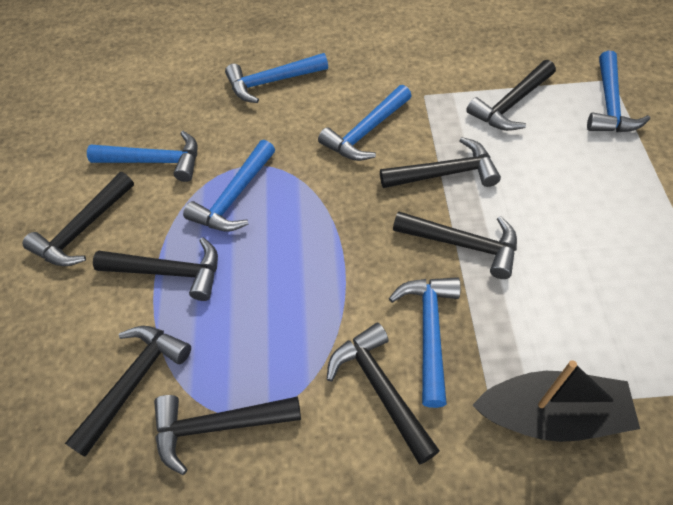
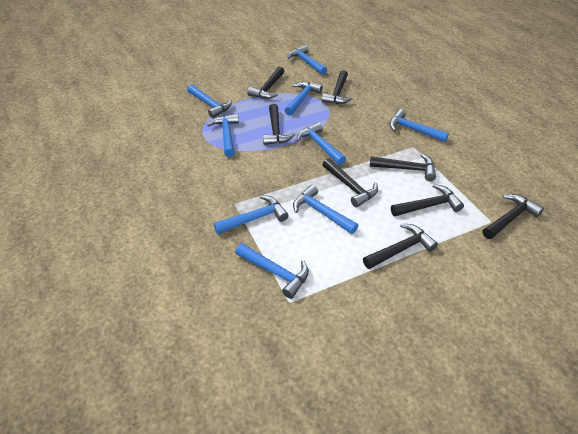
black boat: [472,360,640,442] = 1 -> none = 0
blue hammer: [87,131,197,182] [183,140,275,232] [225,53,328,103] [318,85,411,161] [389,277,461,408] [587,51,650,133] = 6 -> [187,84,232,118] [207,114,239,157] [214,195,289,234] [235,243,309,299] [284,82,323,116] [288,45,327,75] [293,185,358,234] [297,122,346,165] [389,109,449,142] = 9

